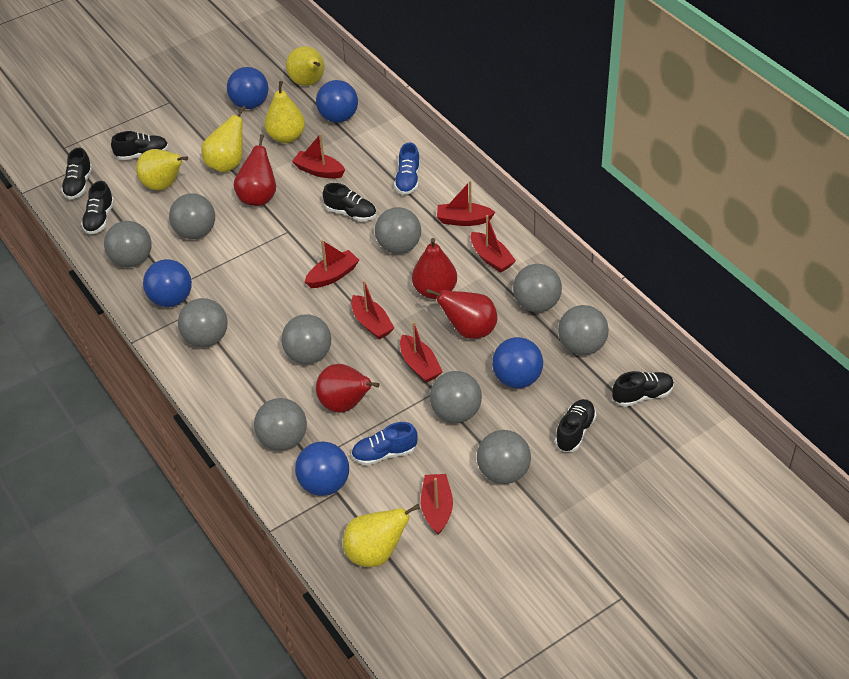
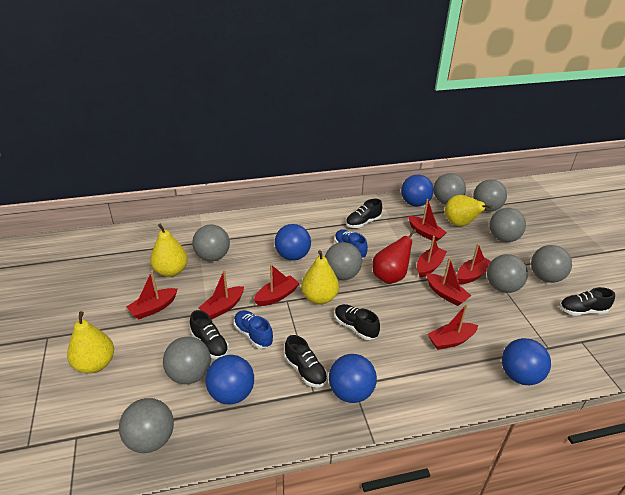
black shoe: [61,147,93,199] [81,181,114,235] [111,131,169,160] [323,183,377,221] [555,399,596,452] [612,371,674,407] = 6 -> [190,310,229,359] [285,335,327,388] [335,304,380,340] [346,199,382,228] [560,287,615,315] = 5
grey ball: [104,221,152,267] [169,193,215,239] [178,298,228,347] [254,398,307,451] [281,314,331,364] [375,207,421,254] [430,371,482,423] [477,430,531,484] [513,264,562,312] [558,305,609,355] = 10 -> [119,398,174,453] [163,337,211,384] [192,225,230,261] [325,242,362,280] [434,173,466,205] [473,179,507,212] [487,254,528,293] [489,208,526,242] [531,245,572,283] = 9
red boat: [292,133,345,178] [305,240,359,288] [351,280,394,339] [400,322,443,383] [421,474,453,535] [437,181,495,226] [471,215,516,273] = 7 -> [126,271,178,319] [199,270,244,320] [254,264,300,306] [408,199,447,242] [417,236,447,277] [426,257,472,306] [428,304,478,350] [457,244,491,284] = 8
red pear: [234,134,276,206] [316,364,380,413] [412,238,457,299] [426,289,497,339] = 4 -> [372,229,416,284] = 1
yellow pear: [136,149,188,191] [201,106,246,173] [264,81,305,143] [286,46,325,86] [343,504,420,567] = 5 -> [67,311,114,373] [150,224,188,277] [301,250,339,304] [445,195,492,227] = 4

